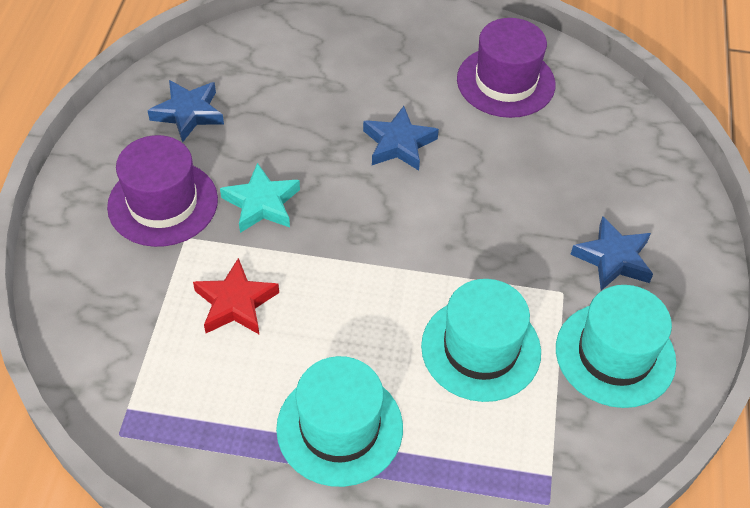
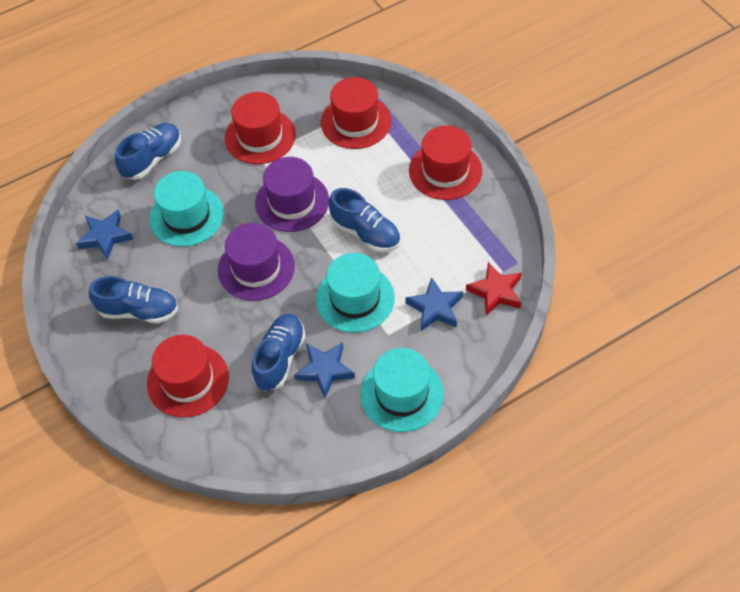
blue shoe: none = 0 -> [89,276,178,324] [115,123,181,180] [252,314,306,391] [329,188,400,252] = 4
red hat: none = 0 -> [147,335,229,418] [225,92,296,164] [321,77,391,149] [409,126,482,200] = 4
turquoise star: [220,163,300,233] = 1 -> none = 0

